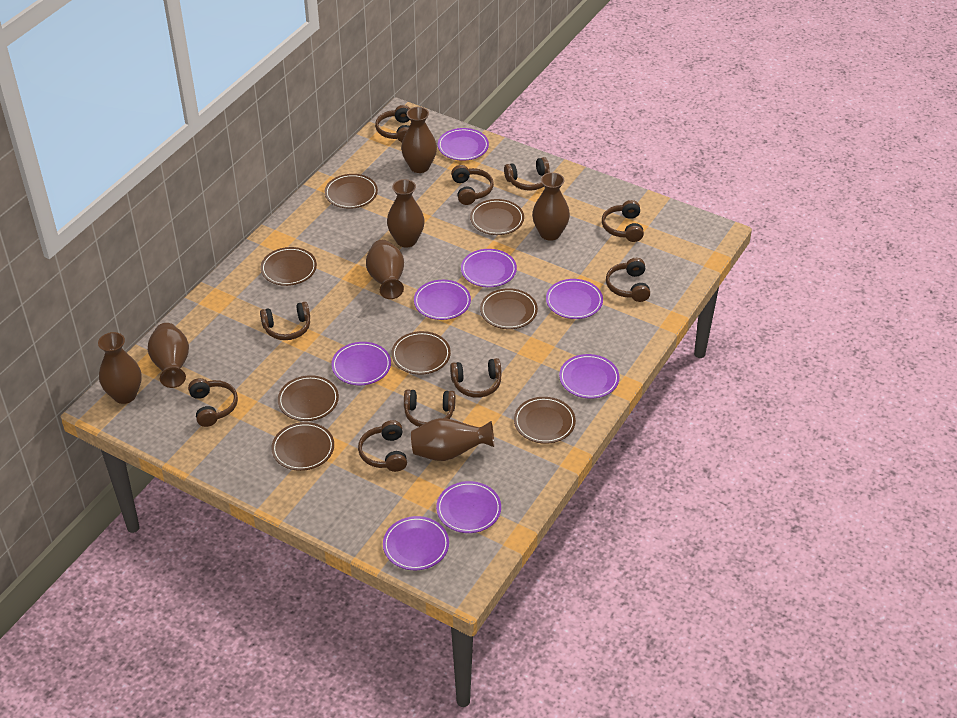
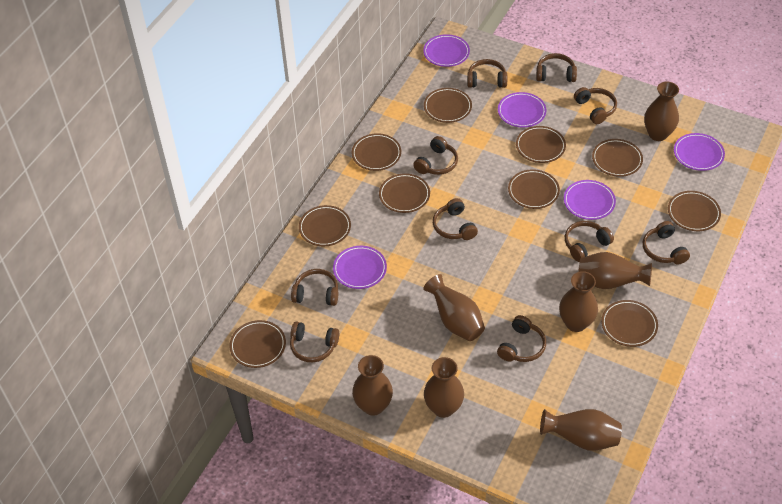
brown plate: [261,247,317,286] [271,422,334,471] [278,375,339,421] [325,174,378,209] [391,331,451,375] [470,199,524,235] [480,288,538,329] [514,397,576,444] = 8 -> [230,320,286,368] [299,205,351,246] [352,133,401,171] [379,173,430,213] [424,88,472,123] [508,169,560,209] [516,126,566,163] [592,139,643,177] [601,300,658,347] [668,191,721,231] = 10
purple plate: [331,342,391,385] [383,516,449,570] [414,280,471,320] [436,481,501,533] [438,128,489,161] [461,249,517,287] [546,279,603,319] [559,354,620,399] = 8 -> [333,246,387,289] [423,34,470,67] [498,92,546,127] [564,180,616,220] [674,133,725,171] = 5

